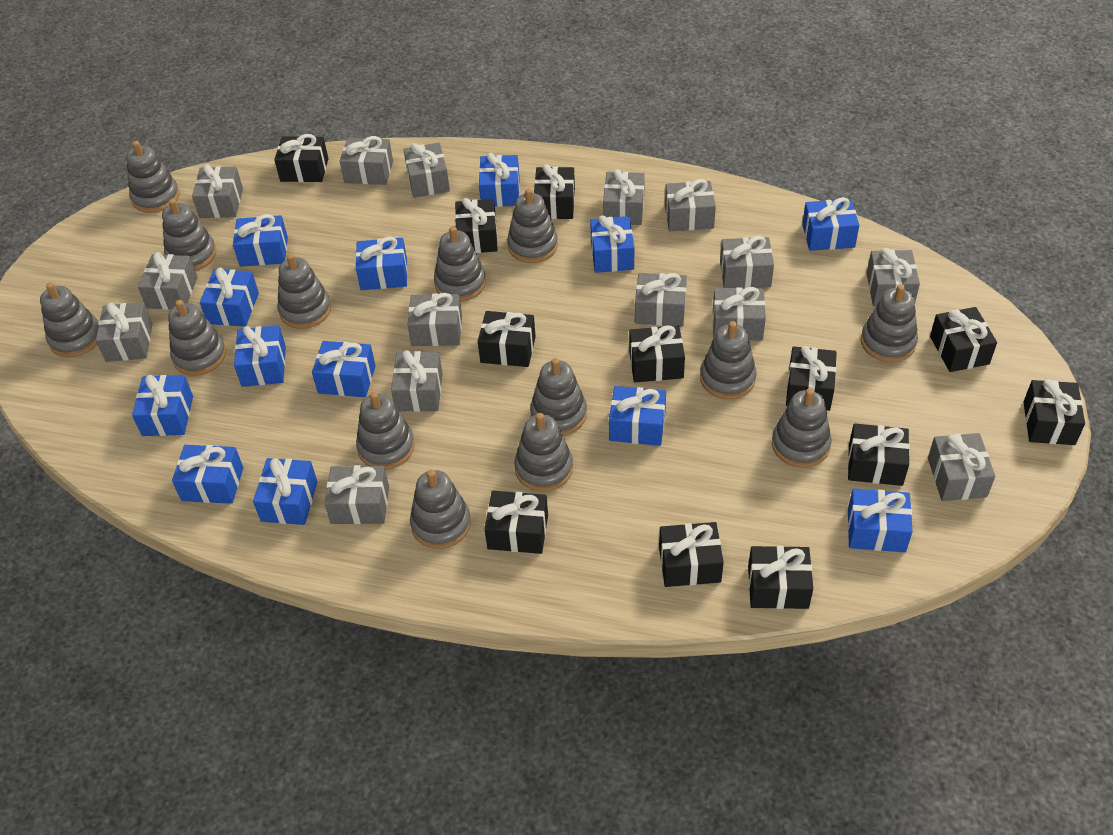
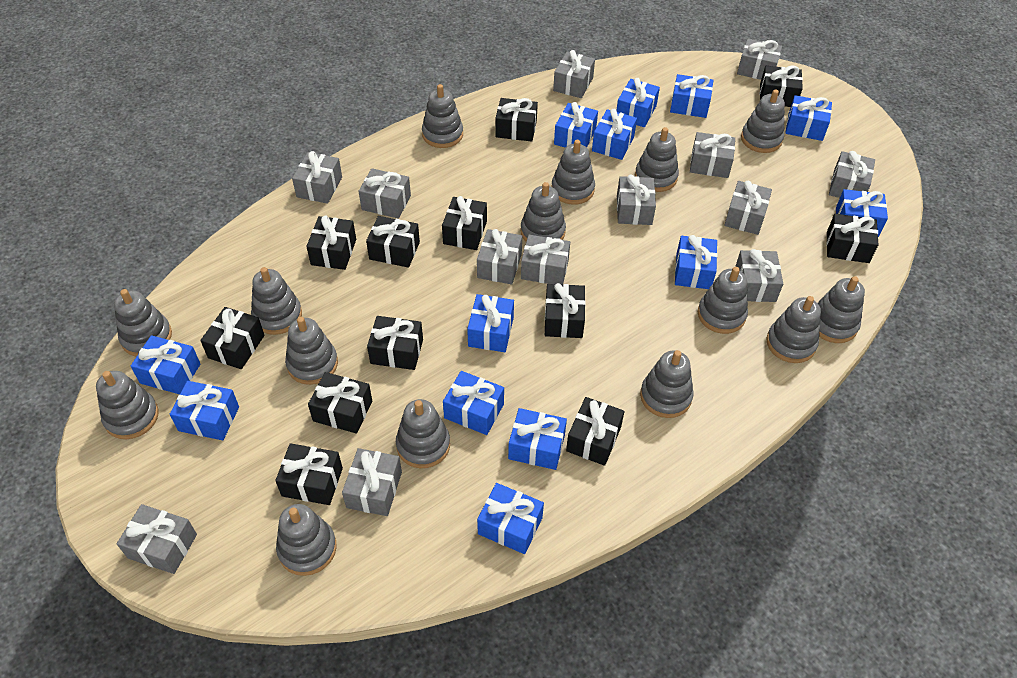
grey gift: [96,302,153,362] [138,252,198,310] [192,164,243,218] [324,465,389,524] [340,136,393,185] [391,350,443,412] [404,142,450,198] [407,293,462,346] [603,169,645,225] [635,273,687,327] [665,179,716,231] [713,287,766,340] [720,236,774,288] [866,248,920,307] [928,433,995,501] = 15 -> [117,504,197,574] [292,151,342,204] [342,448,402,516] [359,168,411,219] [477,229,522,285] [521,235,570,285] [553,50,595,98] [617,175,656,225] [690,132,735,178] [724,181,772,235] [735,249,783,302] [737,38,782,80] [829,151,875,198] = 13
grey stacking toy: [40,282,99,357] [126,141,179,213] [162,199,216,271] [168,300,226,376] [277,254,331,329] [356,392,415,470] [410,470,471,549] [434,226,486,301] [507,188,558,263] [514,413,573,492] [530,358,587,436] [700,321,756,399] [772,388,832,468] [861,284,918,362] = 14 -> [96,371,159,439] [114,289,172,357] [251,267,302,335] [276,504,337,576] [285,317,338,385] [396,399,450,468] [422,84,463,148] [520,182,566,242] [551,140,595,205] [635,127,679,192] [640,350,694,418] [698,267,748,334] [741,89,785,153] [766,296,821,363] [818,276,865,343] = 15

